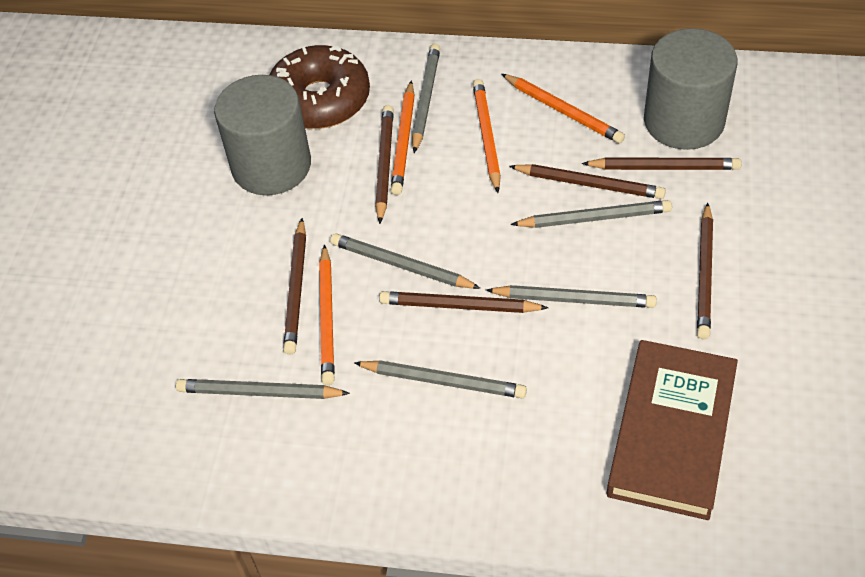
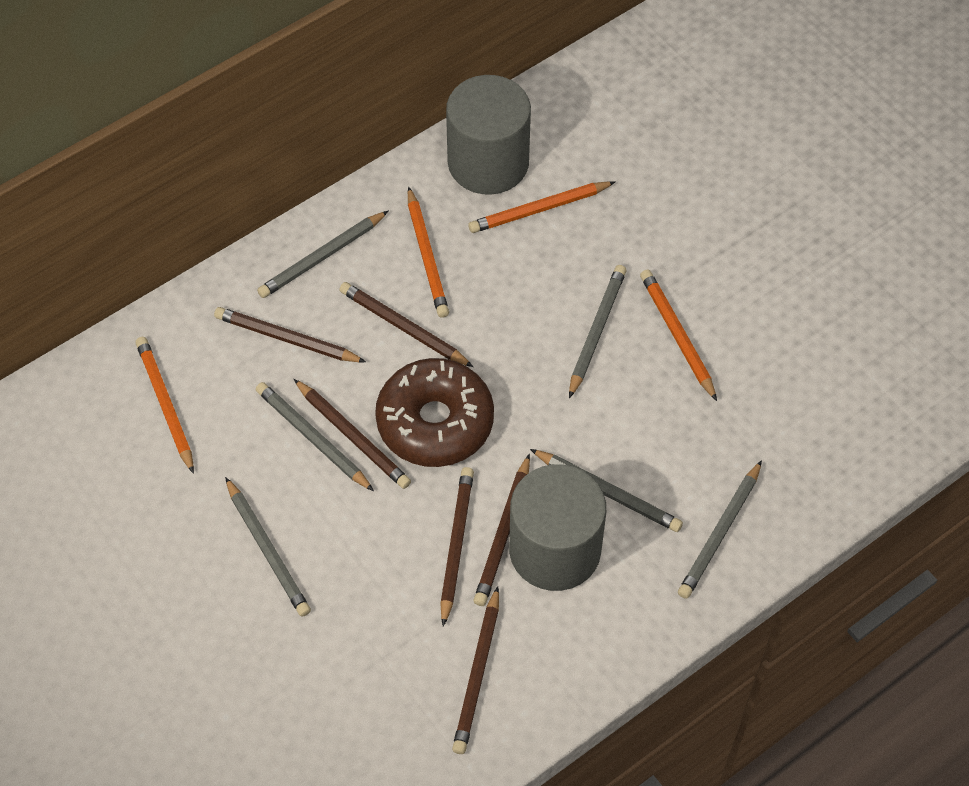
brown book: [607,340,738,520] = 1 -> none = 0

